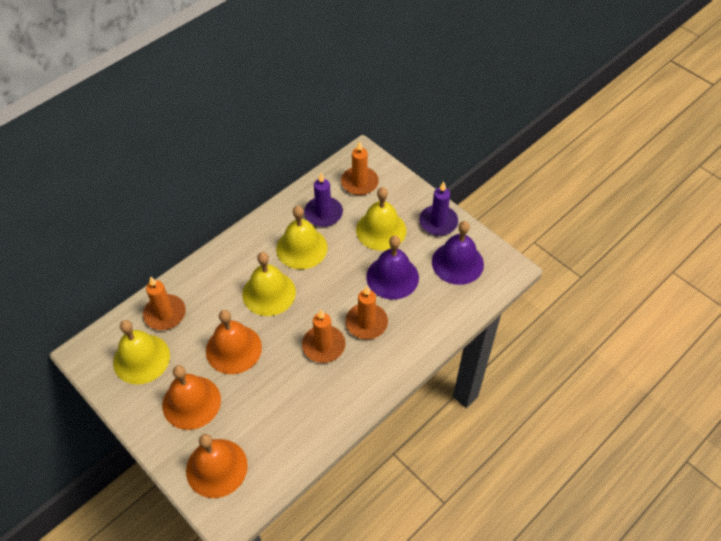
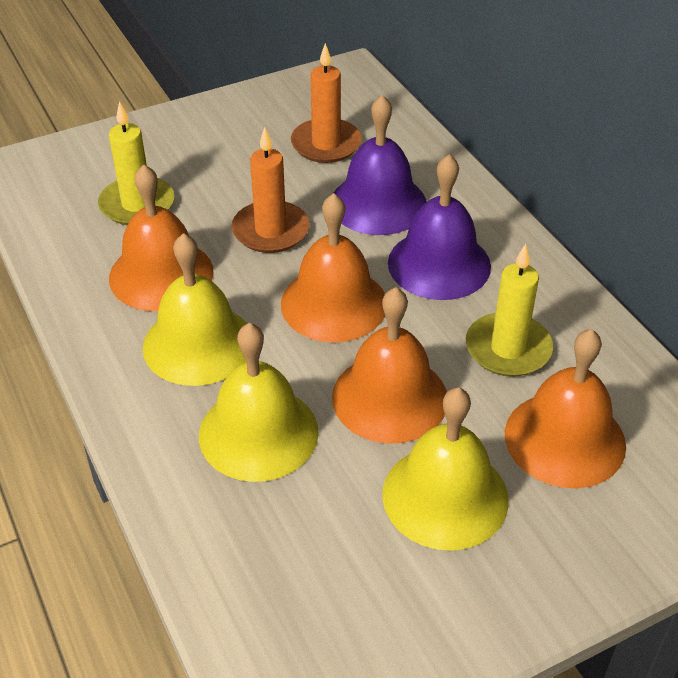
orange bell: [162,365,221,430] [186,434,248,498] [206,310,262,374] = 3 -> [109,164,213,311] [281,193,385,342] [332,287,447,444] [505,329,626,488] = 4
orange candle: [143,276,186,330] [302,310,345,363] [341,141,379,195] [345,286,388,339] = 4 -> [231,127,309,253] [291,43,362,163] = 2
purple candle: [304,173,343,227] [419,181,458,236] = 2 -> none = 0
yellow bell: [113,320,170,385] [242,252,296,316] [276,206,328,269] [356,187,406,251] = 4 -> [143,233,247,386] [199,323,319,482] [382,387,509,551] = 3
yellow candle: none = 0 -> [98,101,174,225] [466,244,553,377] = 2

